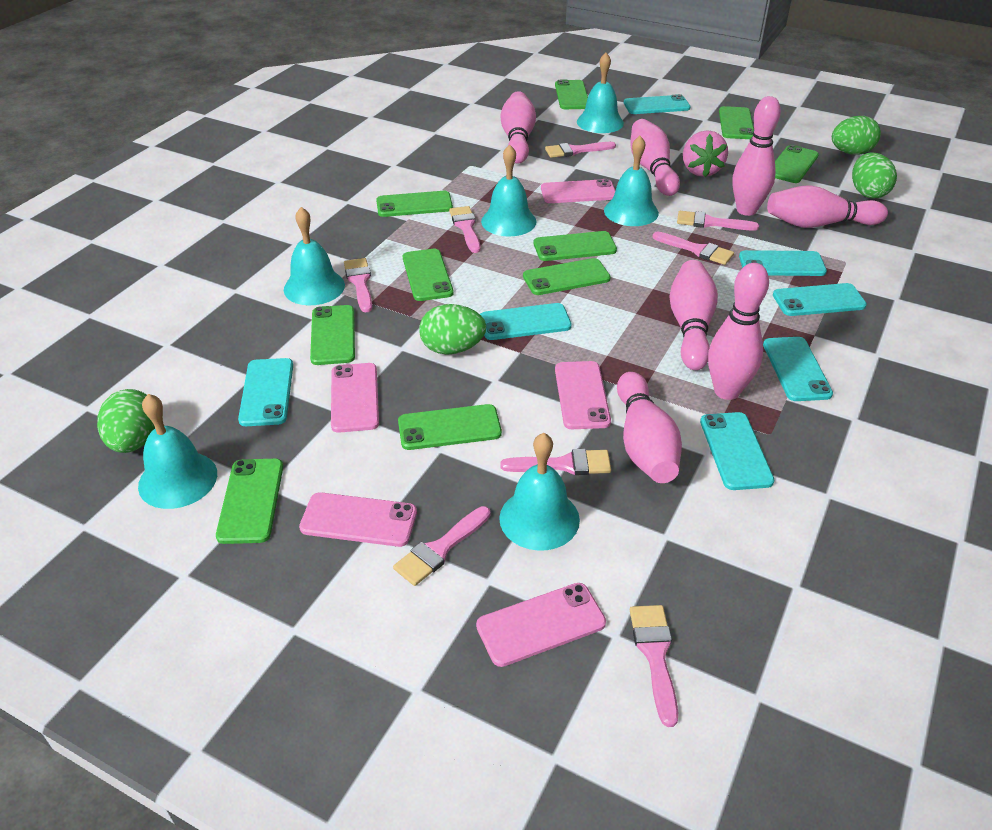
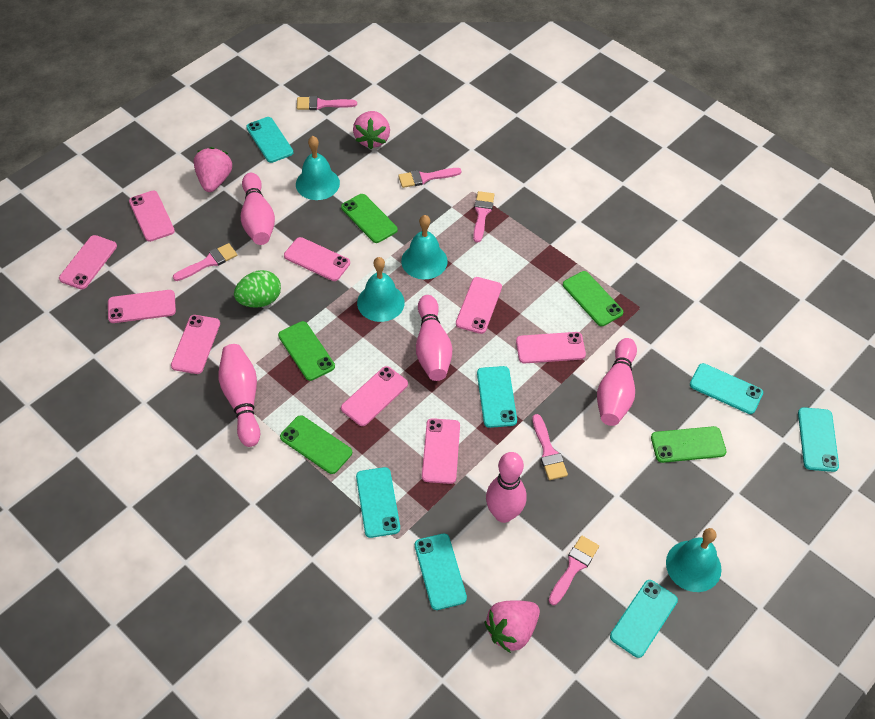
green egg: [97,389,155,453] [419,304,486,355] [832,116,881,155] [852,152,897,199] = 4 -> [234,270,281,308] = 1
green phone: [216,459,283,544] [310,305,355,365] [376,191,453,217] [398,404,502,450] [403,249,454,301] [523,258,611,295] [534,231,617,261] [555,80,588,109] [719,106,754,139] [775,145,819,183] = 10 -> [278,321,335,381] [280,415,352,474] [341,194,398,243] [563,271,623,326] [651,426,726,463] = 5
pink bowling pin: [501,91,536,164] [617,372,682,483] [630,119,680,196] [669,260,718,370] [708,263,769,400] [732,96,781,216] [767,185,888,228] = 7 -> [218,344,260,447] [241,173,275,245] [416,295,452,381] [486,452,527,523] [597,338,637,426] = 5
pink brush: [344,258,372,313] [393,506,491,586] [449,206,481,253] [500,449,611,475] [545,142,616,158] [630,605,678,727] [652,232,734,265] [677,211,759,231] = 8 -> [173,243,237,281] [297,96,357,110] [398,168,461,188] [473,191,495,243] [532,414,568,480] [548,535,599,605] = 6
pink phone: [299,492,417,547] [331,363,379,433] [476,583,606,667] [541,179,615,203] [555,361,611,429] = 5 -> [59,235,117,290] [108,290,176,323] [129,191,175,242] [171,315,220,374] [284,237,350,281] [341,366,408,426] [422,418,460,484] [456,277,502,334] [516,332,586,363] = 9
pink strawberry: [683,130,728,177] = 1 -> [194,147,232,192] [353,111,390,149] [484,600,540,653] = 3
turquoise bell: [138,394,217,509] [284,207,345,305] [481,145,537,237] [499,433,580,551] [577,53,624,133] [604,136,659,226] = 6 -> [296,136,340,200] [357,257,405,322] [401,215,448,279] [666,528,721,592] = 4

